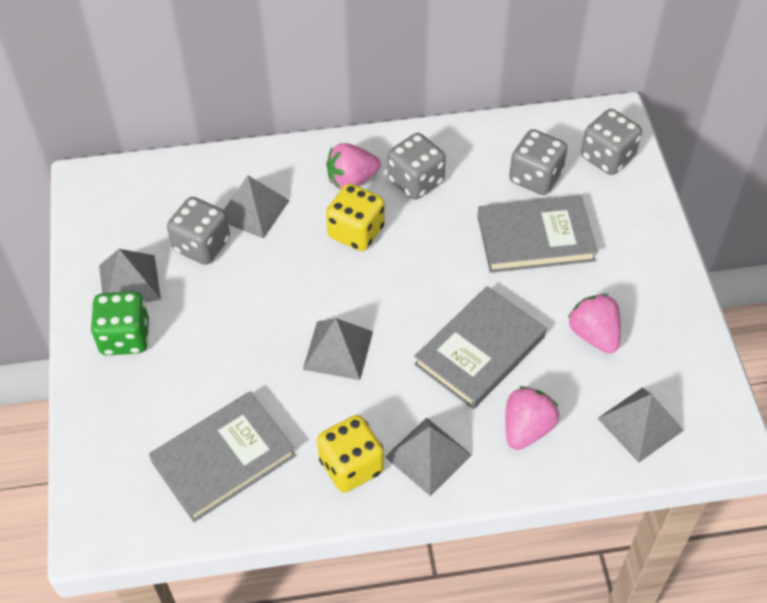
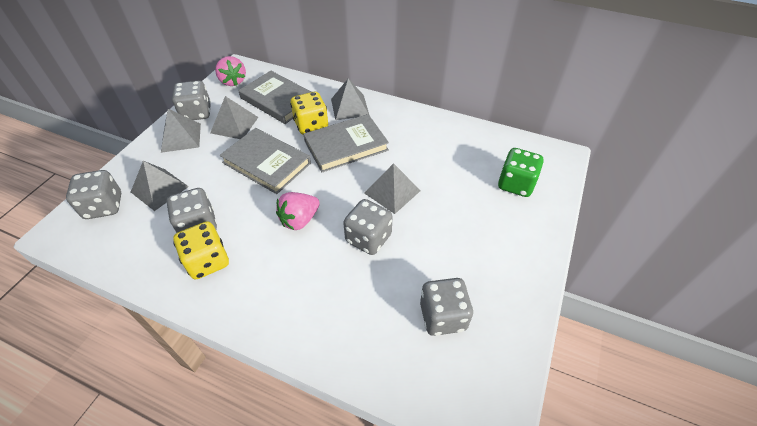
grey dice: [167,197,230,265] [388,133,446,200] [509,129,567,195] [581,109,642,175] = 4 -> [66,170,121,219] [167,188,217,233] [172,81,211,120] [343,199,393,255] [420,278,474,336] = 5
pink strawberry: [326,143,381,190] [505,386,559,450] [568,294,621,354] = 3 -> [215,56,246,86] [276,192,320,230] = 2

